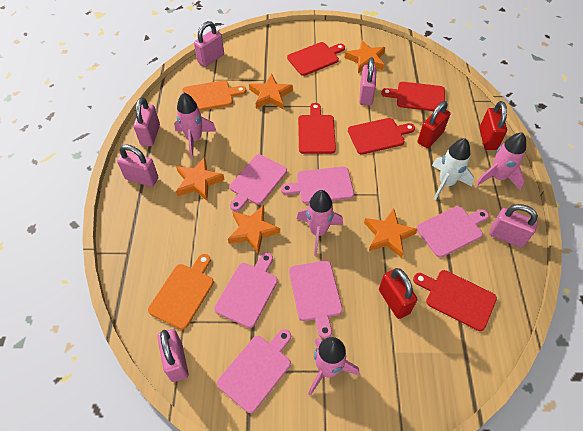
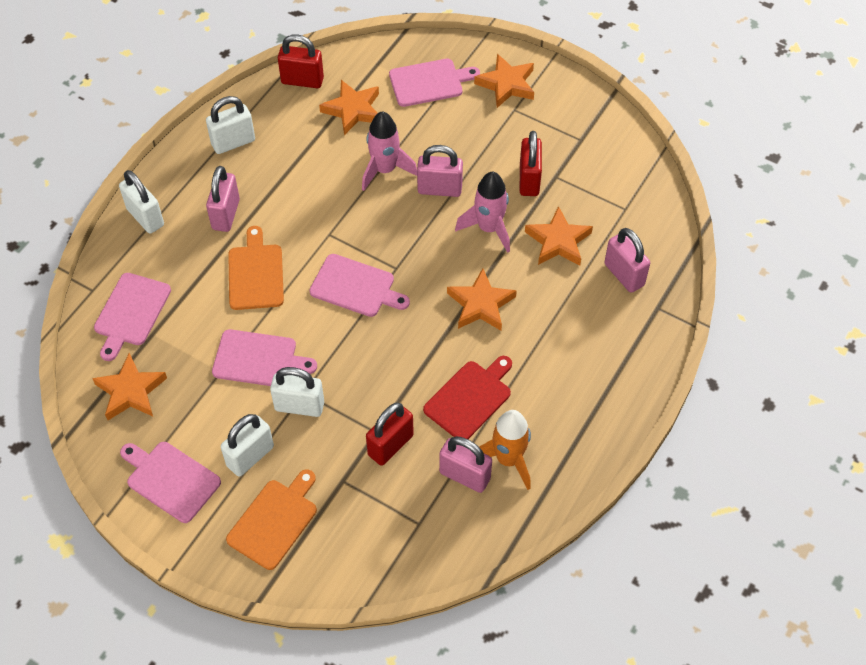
orange rocket: none = 0 -> [479,410,531,490] = 1
pink cutting board: [214,253,278,328] [217,329,291,413] [230,154,287,211] [281,167,354,204] [289,260,343,339] [416,206,489,258] = 6 -> [94,273,171,361] [120,442,221,523] [212,329,317,386] [309,254,410,317] [389,59,480,107] = 5
pink padlock: [117,144,158,187] [134,97,160,146] [157,329,189,382] [194,21,224,67] [359,57,376,106] [489,204,538,248] = 6 -> [206,166,240,232] [417,145,463,197] [439,436,492,493] [604,228,650,293] = 4
pink rocket: [174,93,217,158] [297,190,343,256] [308,337,359,396] [476,132,526,191] = 4 -> [362,111,417,191] [455,172,510,253] = 2
red cutting board: [287,42,345,76] [298,103,336,154] [348,118,415,155] [381,82,445,111] [413,270,497,331] = 5 -> [423,356,512,439] = 1
white padlock: none = 0 -> [119,170,164,234] [206,96,255,154] [221,414,274,477] [270,367,324,417] = 4
white rocket: [432,138,474,200] = 1 -> none = 0

